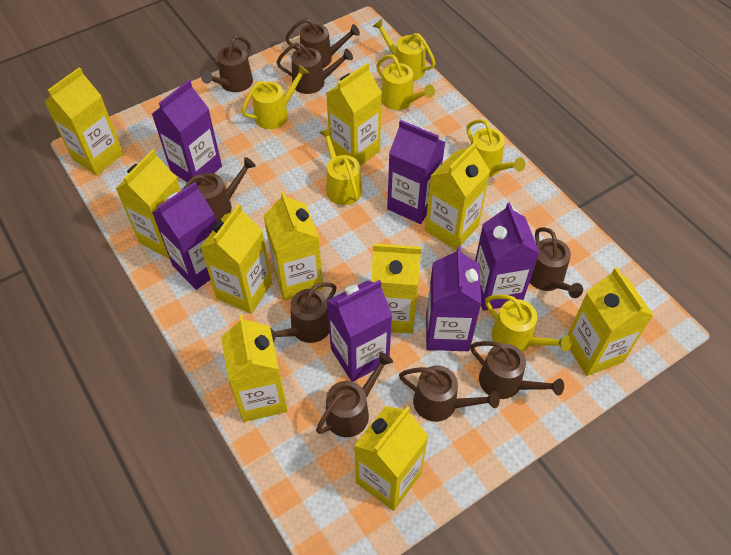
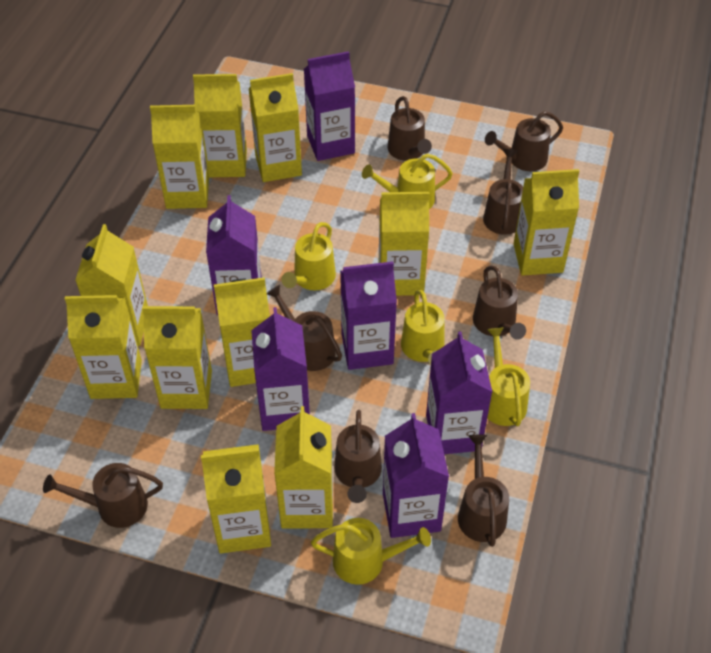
brown watering can: [183,157,256,222] [201,36,253,92] [270,282,337,343] [277,42,353,94] [285,18,360,68] [316,352,393,437] [399,366,500,422] [470,341,564,399] [529,227,583,298] = 9 -> [43,463,163,528] [267,285,342,371] [334,410,382,503] [388,96,432,161] [458,434,509,547] [473,266,526,340] [483,149,523,235] [485,111,563,171] = 8
yellow carton: [44,67,124,176] [116,149,181,259] [200,204,272,314] [221,315,288,422] [263,191,323,300] [326,63,382,166] [354,406,428,511] [371,243,421,334] [425,142,490,250] [568,267,653,376] = 10 -> [65,295,142,399] [75,224,148,346] [142,306,212,409] [150,105,209,209] [193,74,247,177] [201,444,271,554] [214,277,270,387] [249,73,302,182] [274,406,333,529] [379,192,429,296] [514,169,579,276] = 11
yellow watering can: [241,65,309,129] [319,128,362,205] [373,19,436,81] [376,55,435,110] [467,119,526,177] [485,295,572,352] = 6 -> [282,222,336,290] [311,518,431,585] [362,154,453,209] [401,290,445,365] [487,327,530,426] = 5

